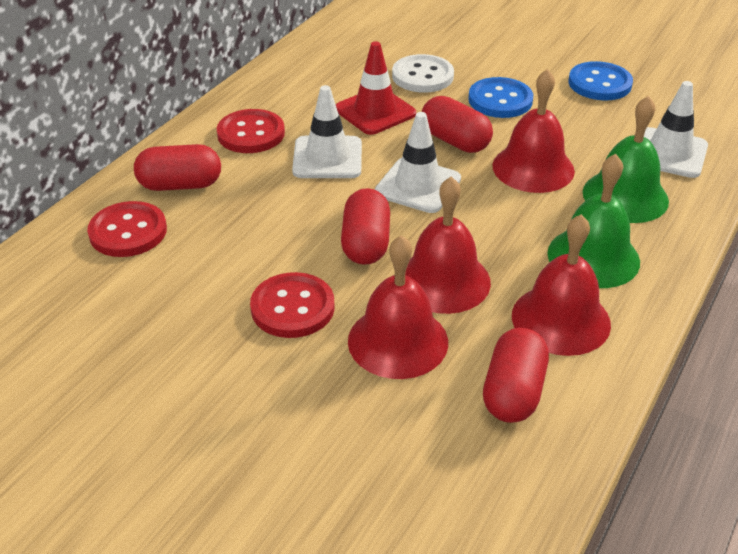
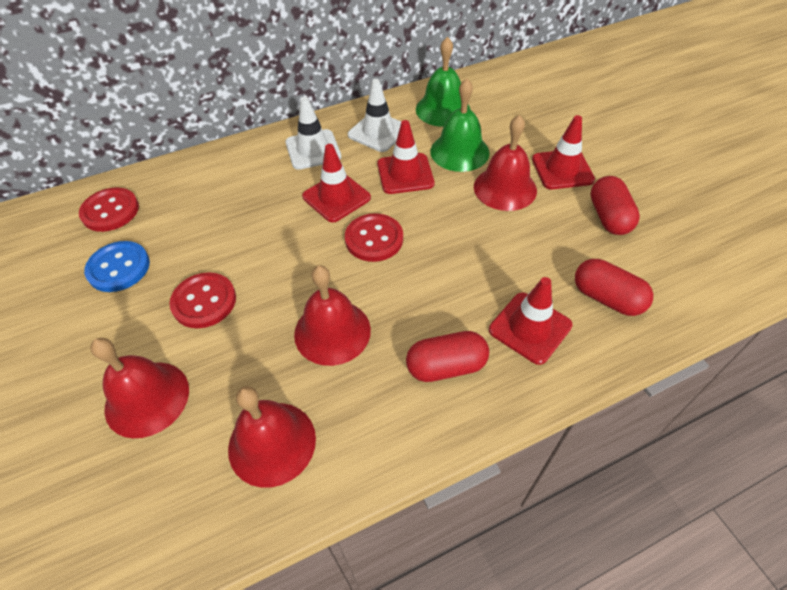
blue button: [468,77,533,118] [568,61,633,100] = 2 -> [84,241,150,292] = 1
red capsule: [134,144,221,191] [341,188,390,265] [421,96,493,153] [483,328,549,423] = 4 -> [406,331,489,382] [575,259,653,316] [590,176,640,235] = 3
red traffic cone: [336,41,416,135] = 1 -> [302,144,371,222] [377,120,435,194] [489,277,573,365] [532,115,595,189] = 4
white button: [392,54,454,93] = 1 -> none = 0
white traffic cone: [292,85,362,178] [375,112,461,213] [644,81,708,178] = 3 -> [285,97,341,170] [348,79,401,152] = 2

